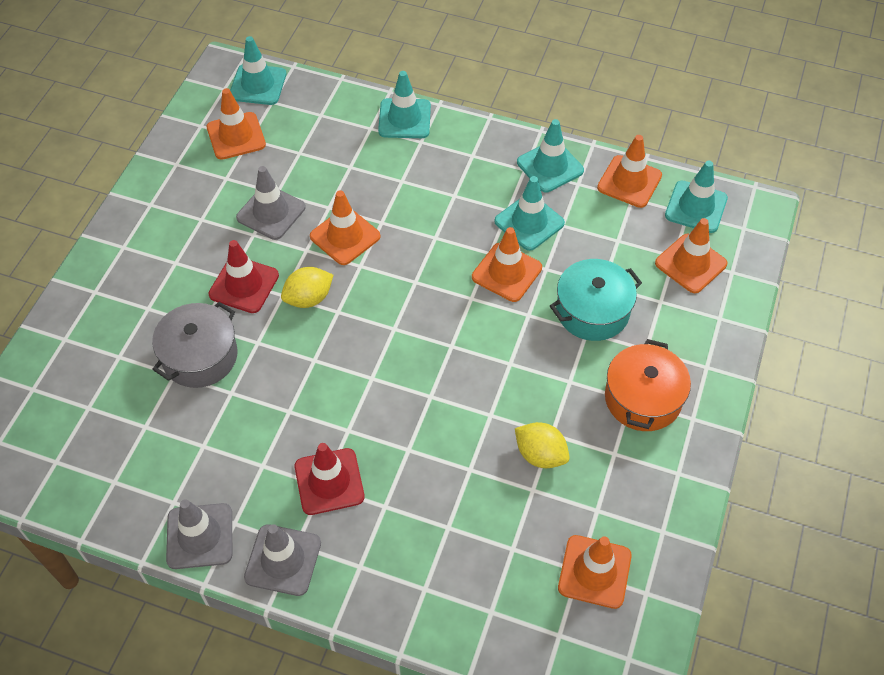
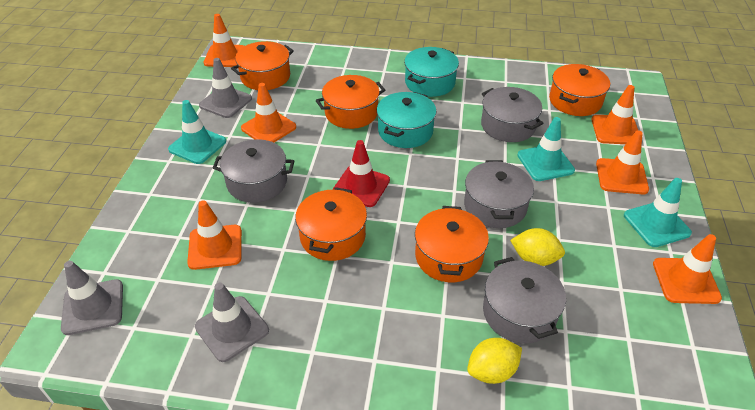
grey pot: [152,302,238,388] = 1 -> [213,139,294,203] [464,160,534,228] [481,87,543,142] [483,257,566,343] = 4
orange pot: [605,339,691,431] = 1 -> [231,41,294,90] [295,187,367,261] [316,75,385,129] [415,206,489,282] [549,64,610,116] = 5
red traffic cone: [209,240,279,313] [295,443,365,515] = 2 -> [332,140,390,207] = 1
turquoise pot: [550,259,642,341] = 1 -> [377,92,436,148] [404,47,459,97] = 2
turquoise traffic cone: [230,36,286,105] [378,71,431,138] [494,176,565,251] [517,119,584,192] [665,161,728,233] = 5 -> [168,100,226,164] [517,117,575,181] [624,178,692,247] = 3

